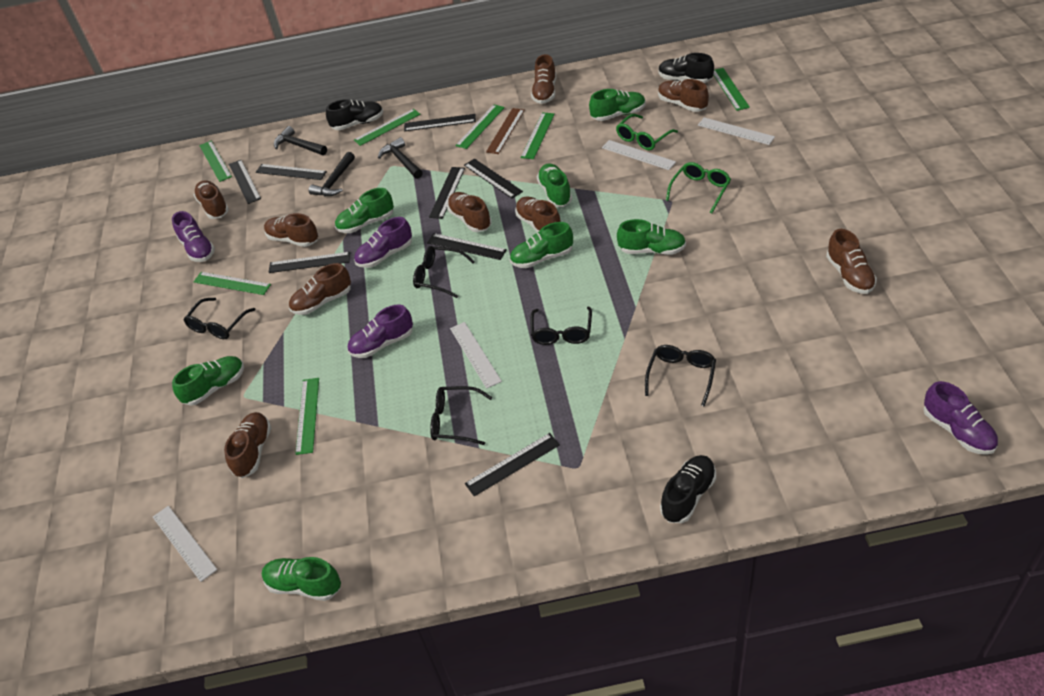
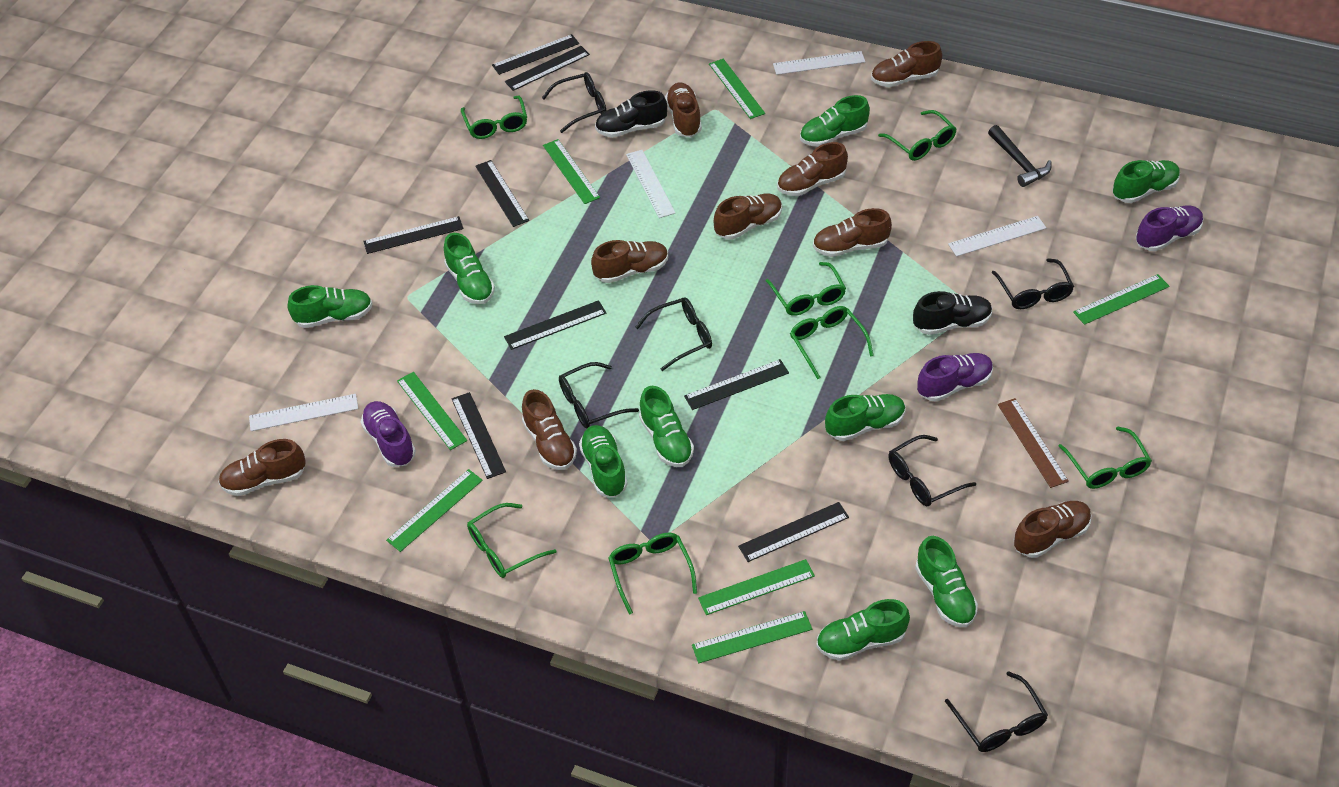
black glasses: [183,298,256,339] [413,246,475,298] [430,386,493,445] [530,306,592,345] [645,345,716,406] = 5 -> [542,72,607,133] [559,362,639,429] [635,297,712,371] [889,435,976,506] [945,671,1048,752] [991,258,1074,309] = 6
black hammer: [274,126,327,155] [309,152,355,196] [378,137,423,179] = 3 -> [988,125,1051,187] = 1
black shoe: [326,99,383,130] [658,53,714,83] [660,455,716,523] = 3 -> [595,90,667,138] [913,291,992,335] = 2
green glasses: [616,114,678,150] [666,162,731,213] = 2 -> [461,96,527,139] [467,503,556,578] [608,533,697,615] [766,262,846,316] [790,306,874,379] [878,110,957,161] [1058,426,1152,489] = 7
green shoe: [172,356,244,406] [262,557,341,601] [335,188,394,233] [510,222,573,268] [537,163,572,207] [589,89,646,121] [617,219,686,255] = 7 -> [287,285,373,328] [444,233,495,304] [579,425,628,497] [639,386,694,467] [800,95,870,147] [816,599,910,661] [825,394,906,441] [915,536,978,627] [1112,160,1180,203] = 9
purple shoe: [172,211,215,262] [347,305,413,358] [354,217,412,268] [923,381,998,455] = 4 -> [361,401,416,467] [917,353,993,402] [1136,206,1203,251] = 3

